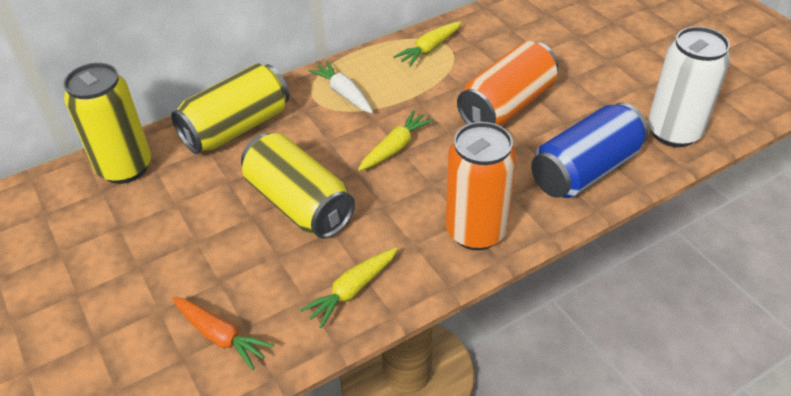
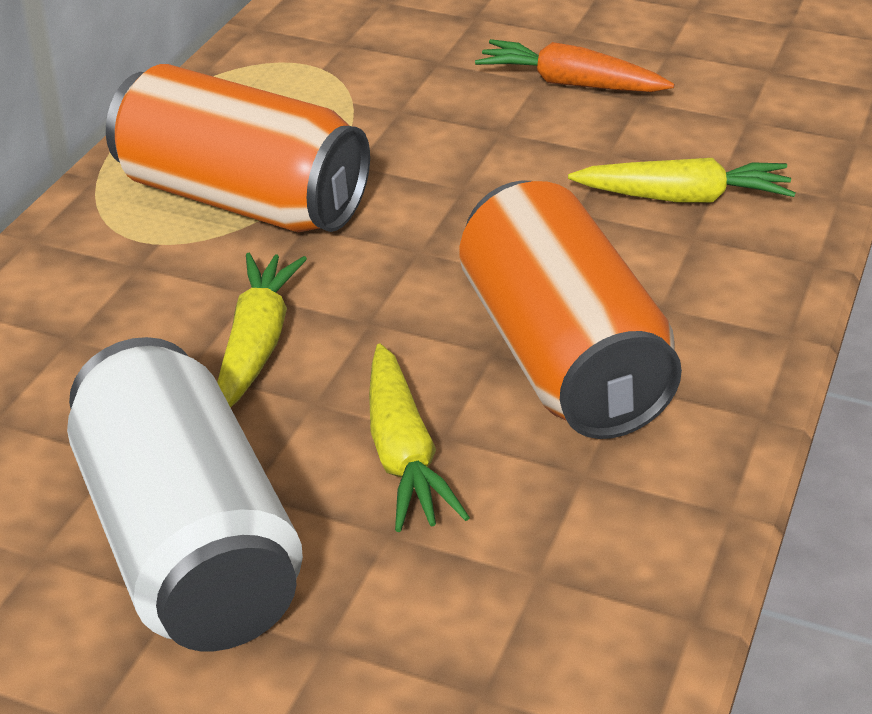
blue can: [531,102,649,198] = 1 -> none = 0
white carrot: [308,61,373,113] = 1 -> none = 0
yellow can: [63,63,151,184] [171,63,289,154] [241,133,355,238] = 3 -> none = 0

